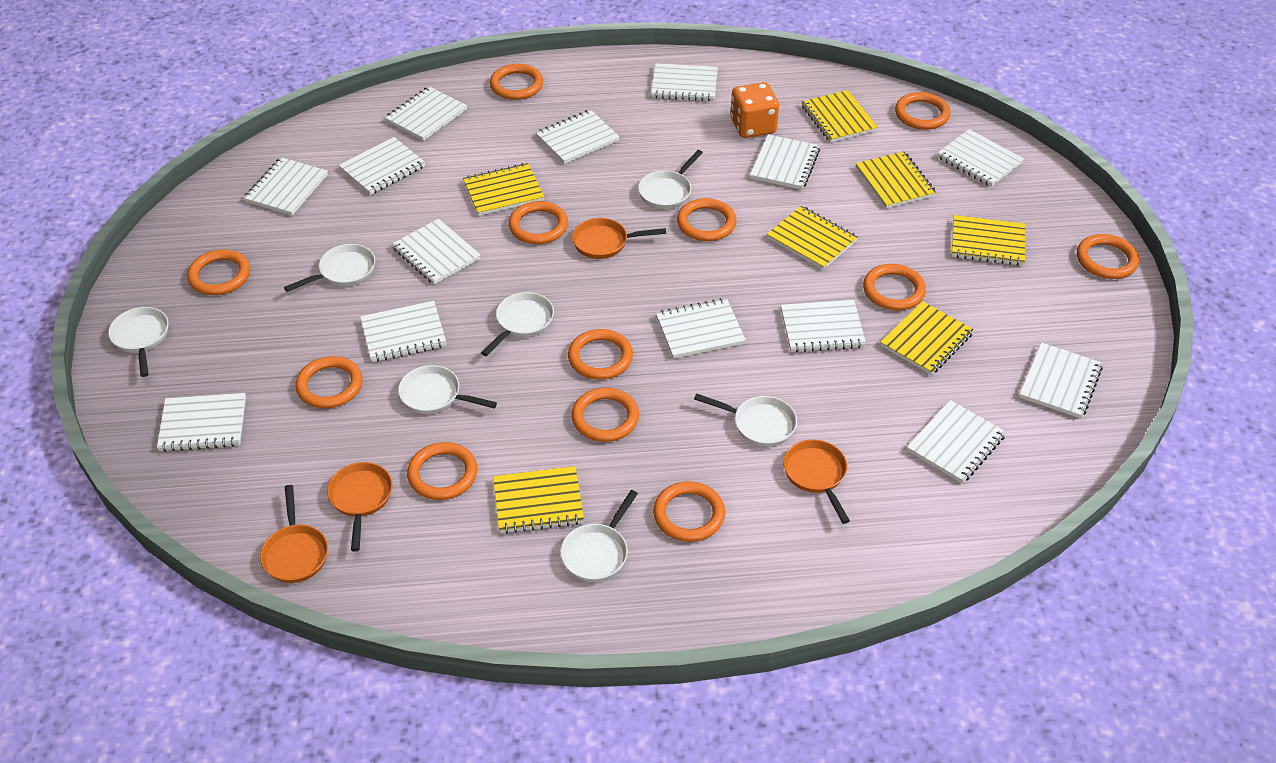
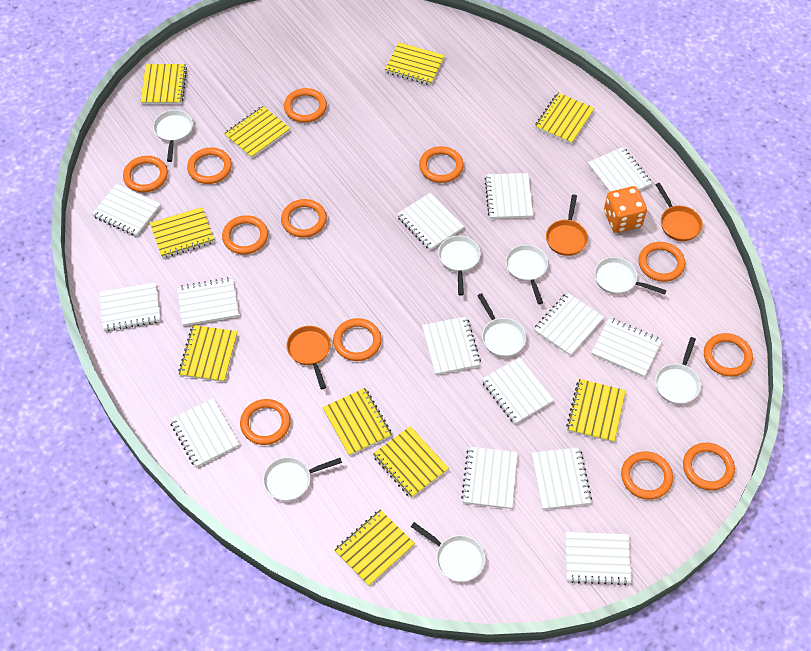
orange pan: [260,485,328,583] [327,462,392,551] [572,218,666,259] [783,439,850,524] = 4 -> [286,326,331,389] [546,194,588,256] [655,183,703,241] = 3
white pan: [108,307,168,377] [284,244,375,292] [398,365,497,414] [481,292,554,356] [560,490,638,582] [638,150,703,209] [694,393,797,447] = 7 -> [153,110,193,162] [263,457,342,501] [411,522,485,582] [438,236,481,296] [477,293,526,357] [506,245,548,304] [594,257,667,295] [655,337,701,404] = 8
yellow notebook: [463,163,544,216] [493,466,584,534] [767,206,858,270] [802,90,878,143] [856,151,936,208] [880,301,974,375] [952,215,1025,266] = 7 -> [140,64,187,104] [150,207,214,258] [178,325,238,382] [224,106,290,158] [322,388,392,456] [334,510,415,586] [373,426,449,498] [385,42,445,85] [535,93,595,144] [566,379,626,442] = 10

